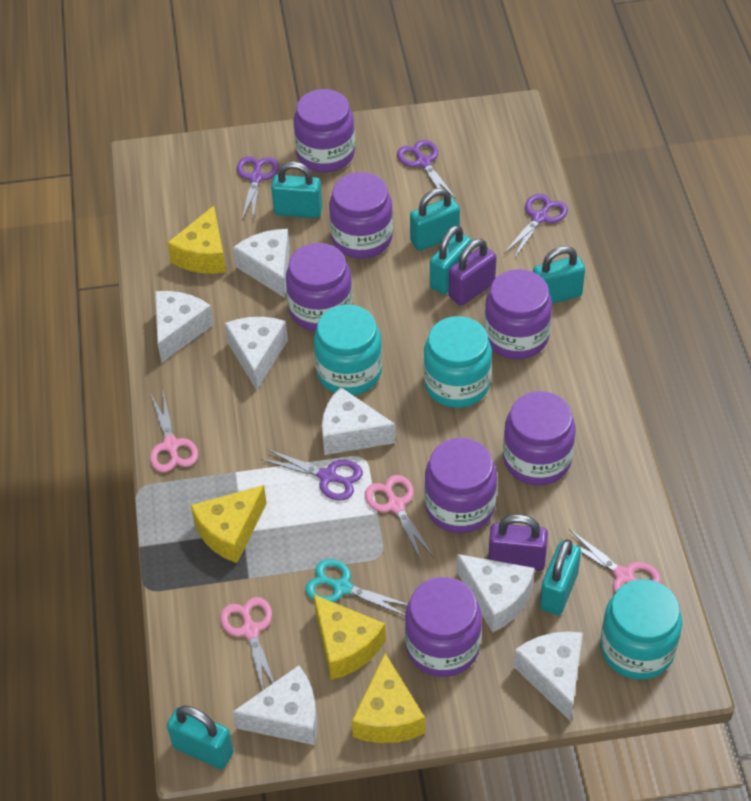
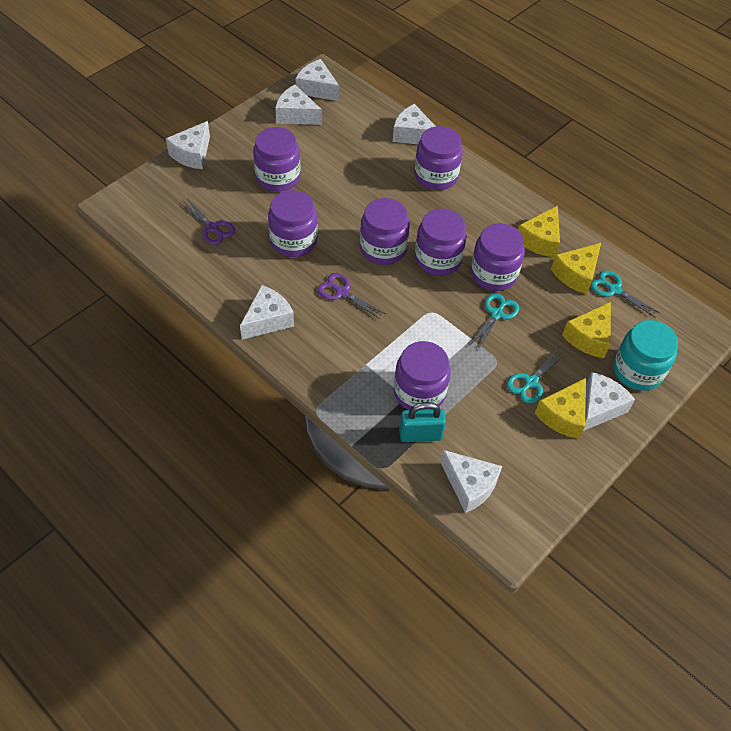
pink scissors: [150,392,198,472] [220,597,274,691] [365,475,434,561] [561,529,662,593] = 4 -> none = 0
purple padlock: [449,239,496,306] [488,514,548,571] = 2 -> none = 0
purple scissors: [237,156,279,221] [261,449,363,500] [397,140,456,199] [504,194,568,259] = 4 -> [180,199,235,245] [318,273,385,319] = 2
turquoise jar: [314,305,382,395] [424,316,492,408] [600,579,682,680] = 3 -> [613,320,678,391] = 1
turquoise padlock: [167,706,233,769] [271,161,322,218] [410,188,460,251] [430,225,472,294] [533,246,585,304] [540,539,581,615] = 6 -> [399,402,446,442] = 1
turquoise scissors: [305,559,408,616] = 1 -> [469,293,519,350] [507,349,567,403] [591,270,661,318] = 3

